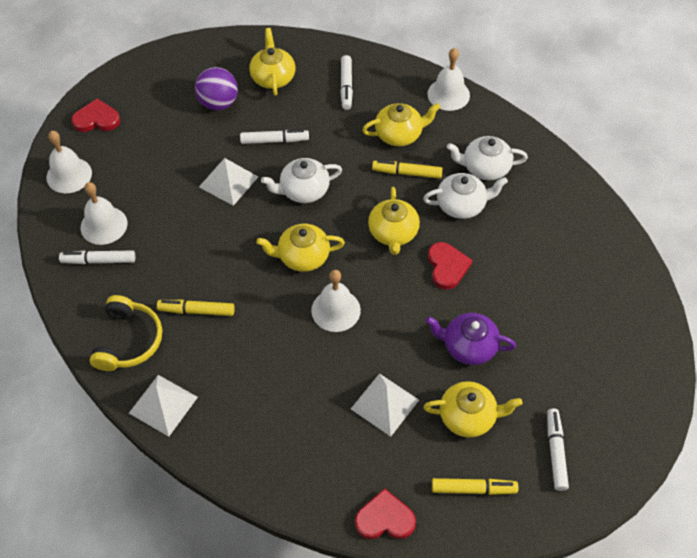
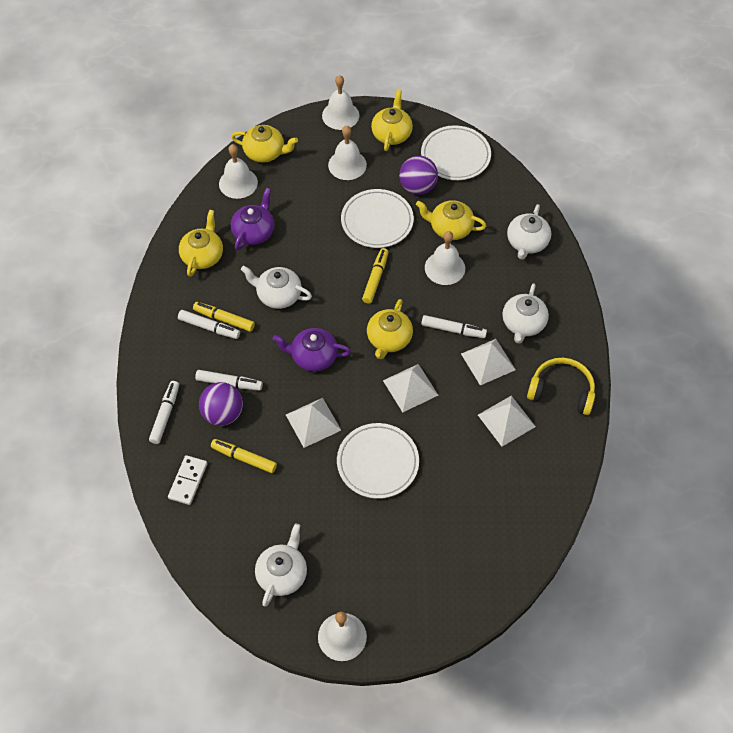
purple ball: [195,67,238,111] = 1 -> [199,382,243,426] [399,156,438,195] = 2
purple teapot: [426,313,516,365] = 1 -> [231,188,274,251] [273,328,351,372] = 2
red heart: [72,98,120,132] [355,488,416,539] [428,242,472,289] = 3 -> none = 0
white bell: [46,131,92,193] [81,182,128,245] [311,270,361,332] [427,48,470,111] = 4 -> [219,144,258,199] [318,612,367,661] [322,75,359,130] [328,126,367,180] [425,231,465,285] = 5
white domino: none = 0 -> [168,455,208,505] = 1
white plate: none = 0 -> [337,423,419,499] [341,189,414,248] [421,125,491,180] = 3
white pyramid: [129,375,198,437] [199,158,258,206] [351,373,419,437] = 3 -> [286,398,341,448] [383,364,438,412] [461,339,516,385] [478,396,536,447] = 4
white teapot: [261,158,342,203] [423,173,508,219] [447,136,528,180] = 3 -> [241,266,312,309] [255,524,307,607] [502,283,549,343] [507,204,551,260] = 4

